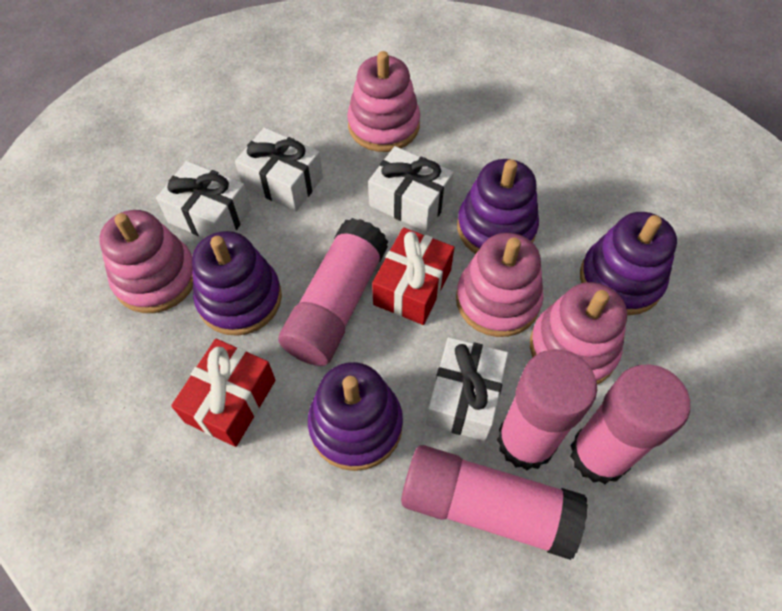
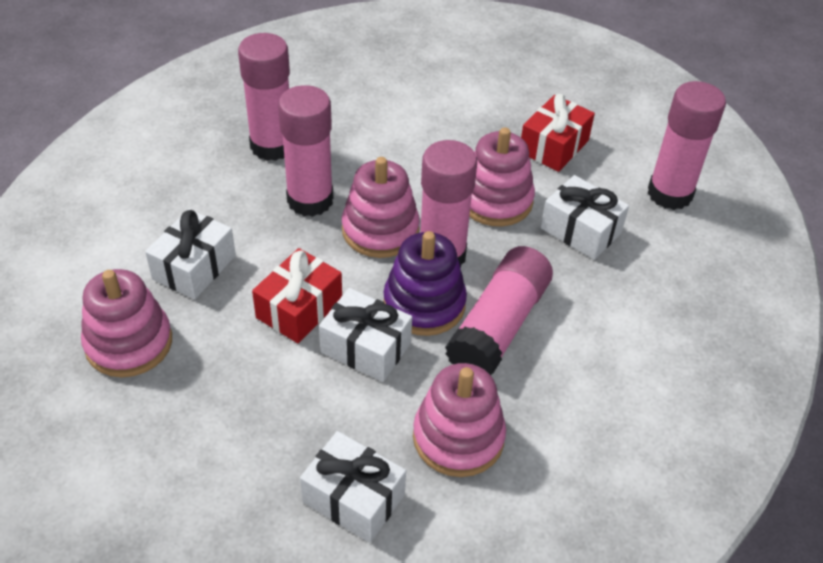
pink glue stick: [278,218,388,366] [401,445,588,560] [497,349,597,470] [570,364,690,484] = 4 -> [238,33,290,161] [278,85,333,217] [420,140,477,268] [445,246,553,375] [648,81,726,210] = 5
purple stacking toy: [192,231,282,336] [308,362,403,471] [457,159,539,254] [580,212,677,315] = 4 -> [383,231,467,336] = 1

